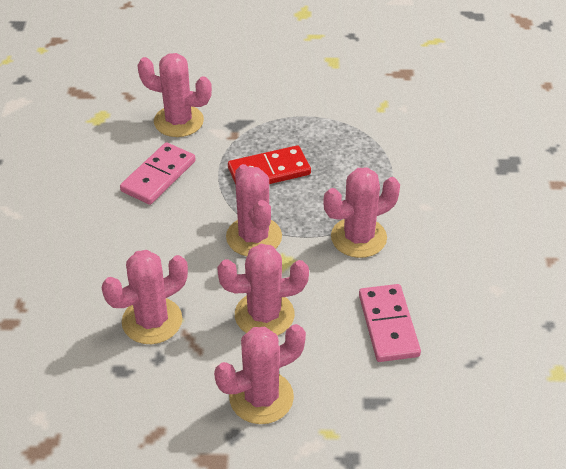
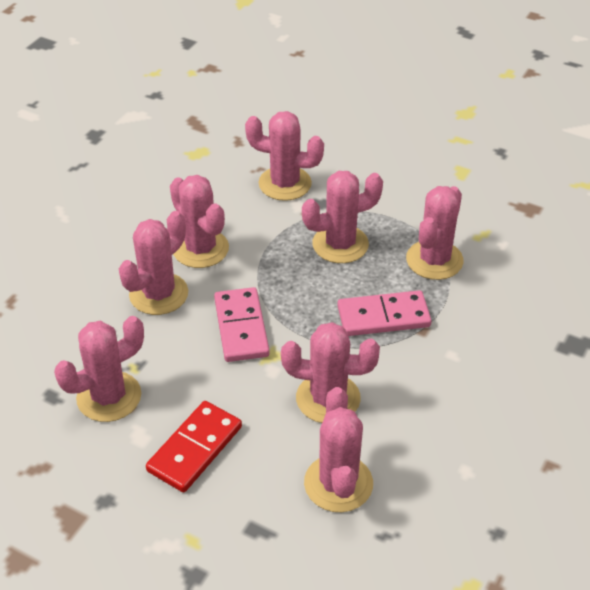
pink cactus: [102,250,188,344] [137,53,212,137] [214,324,306,424] [217,244,309,336] [226,164,282,256] [323,167,400,258] = 6 -> [54,316,144,422] [119,211,188,315] [170,175,229,268] [245,111,324,201] [281,322,380,423] [302,171,383,263] [304,387,373,512] [406,186,464,280] = 8

